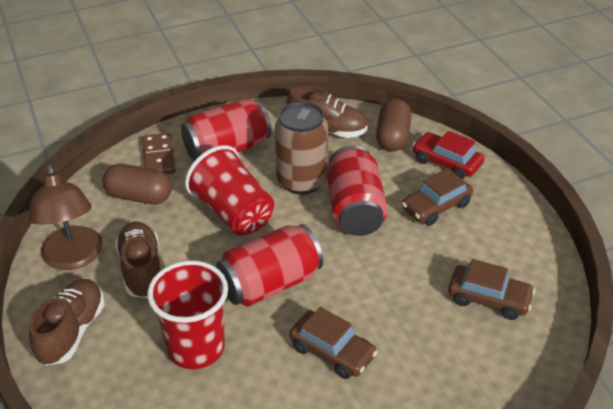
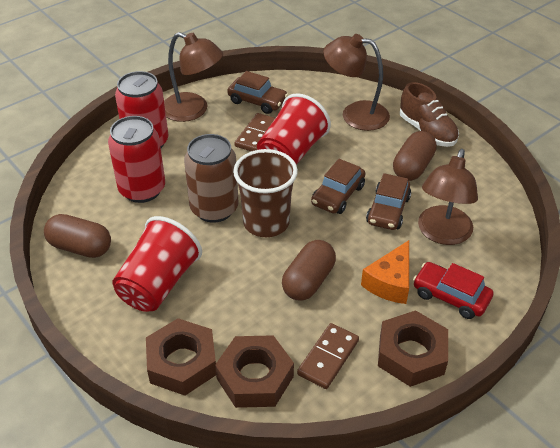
brown capsule: [103,164,172,204] [376,99,411,151] = 2 -> [44,214,111,258] [282,240,336,301] [393,131,437,181] = 3
brown cup: none = 0 -> [233,149,298,237] = 1
brown domino: [142,133,175,174] = 1 -> [235,113,275,151] [297,323,359,389] = 2
brown lamp: [28,164,102,270] = 1 -> [164,32,223,122] [323,34,390,131] [418,149,478,245] = 3
brown nut: none = 0 -> [146,318,216,396] [215,335,294,408] [378,310,448,387] = 3
brown shoe: [29,279,105,366] [115,222,161,298] [286,86,367,138] = 3 -> [400,82,459,147] = 1
orange cheese: none = 0 -> [361,240,409,304] = 1
red can: [181,99,271,161] [216,224,323,307] [326,145,388,236] = 3 -> [108,116,165,203] [115,71,168,148] = 2

